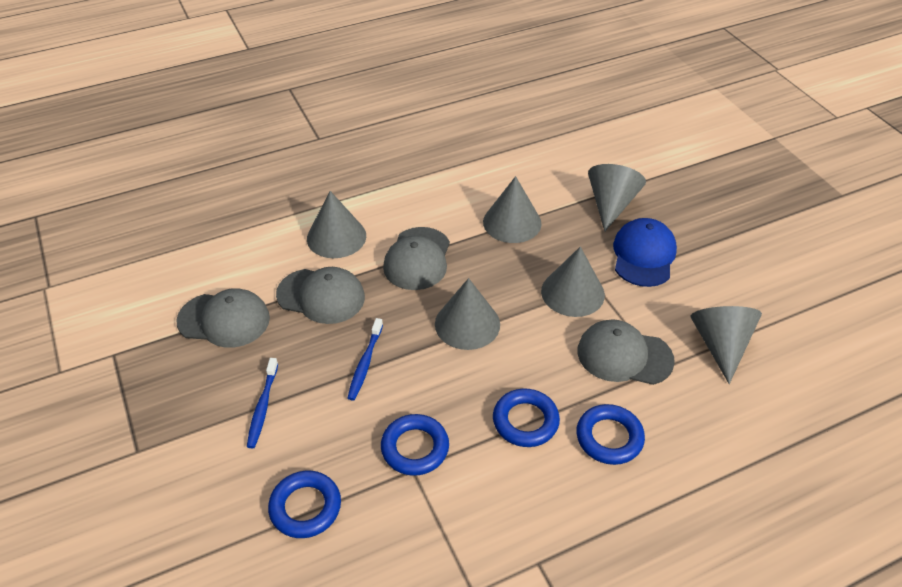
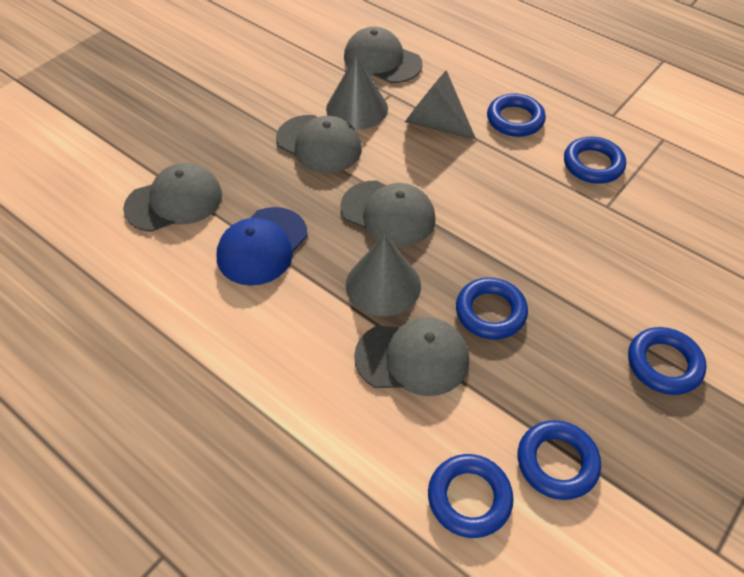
blue ring: [268,471,341,538] [381,414,449,476] [493,389,560,447] [576,404,645,465] = 4 -> [428,454,514,538] [456,277,528,339] [487,93,546,137] [518,420,601,500] [564,137,626,184] [628,327,707,395] = 6
blue toothbrush: [247,358,278,448] [348,318,383,401] = 2 -> none = 0
grey cap: [176,288,270,348] [276,267,365,324] [383,227,450,290] [577,319,675,385] = 4 -> [123,163,222,232] [276,115,362,173] [340,180,436,247] [344,27,423,83] [354,317,469,396] = 5
grey cone: [307,191,366,258] [435,278,500,350] [483,176,541,243] [541,247,605,317] [588,164,646,232] [690,306,762,384] = 6 -> [326,55,388,130] [346,235,421,316] [405,70,476,139] = 3

